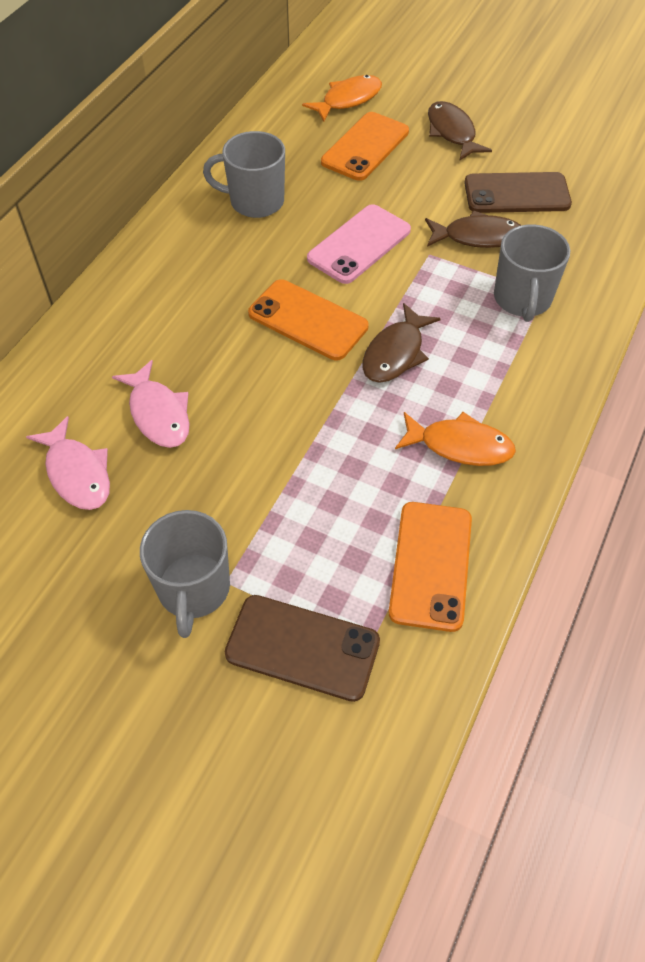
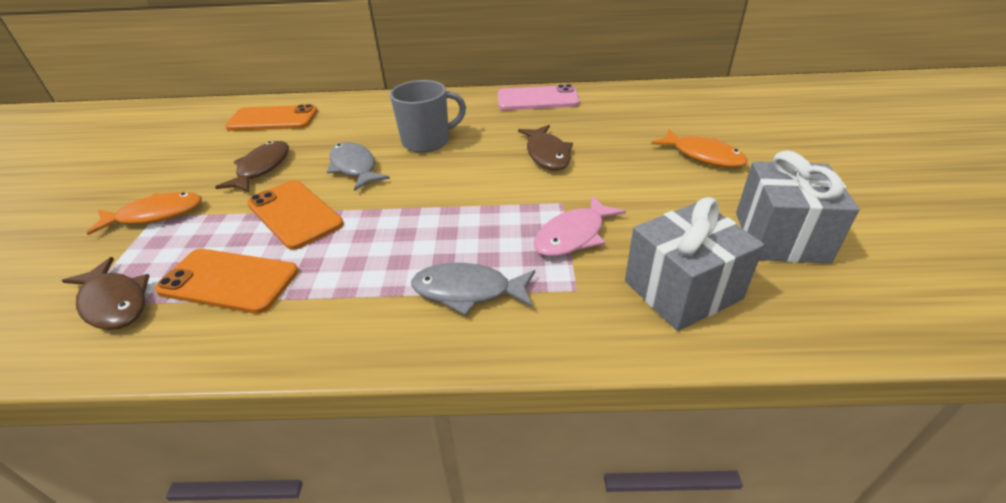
brown phone: [225,595,380,702] [464,172,572,213] = 2 -> none = 0
grey fish: none = 0 -> [327,142,390,191] [411,263,535,315] = 2
grey gift: none = 0 -> [625,197,765,331] [736,151,860,264] = 2
grey mug: [140,510,230,638] [203,131,285,218] [494,224,570,322] = 3 -> [390,80,466,153] = 1
pink fish: [26,416,110,510] [112,360,190,448] = 2 -> [534,195,626,257] = 1

